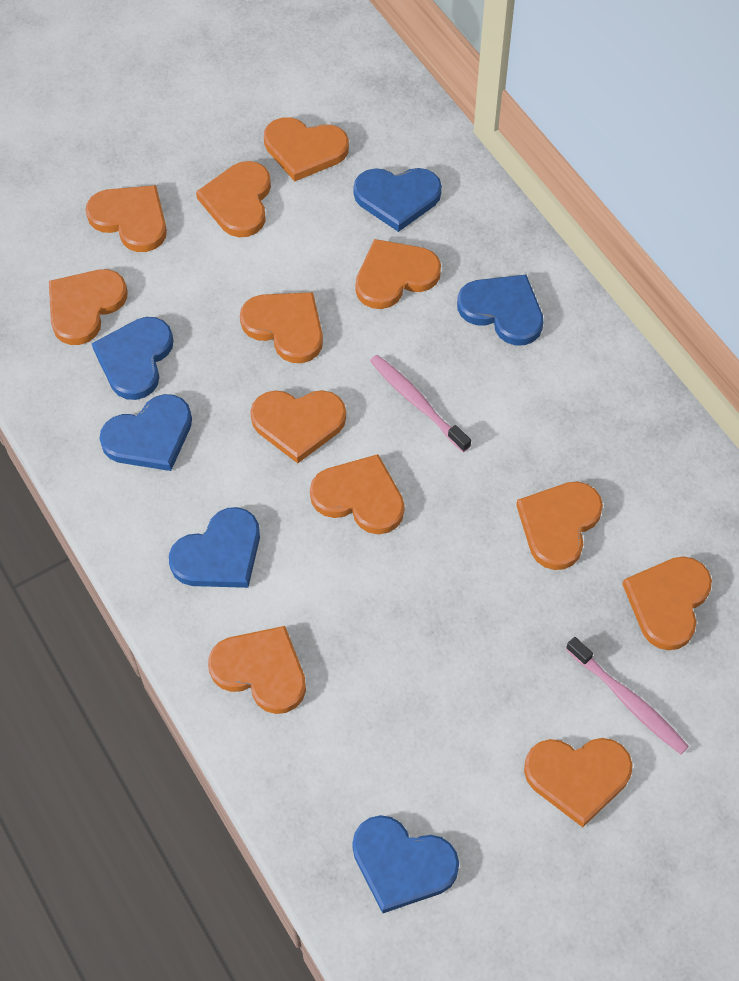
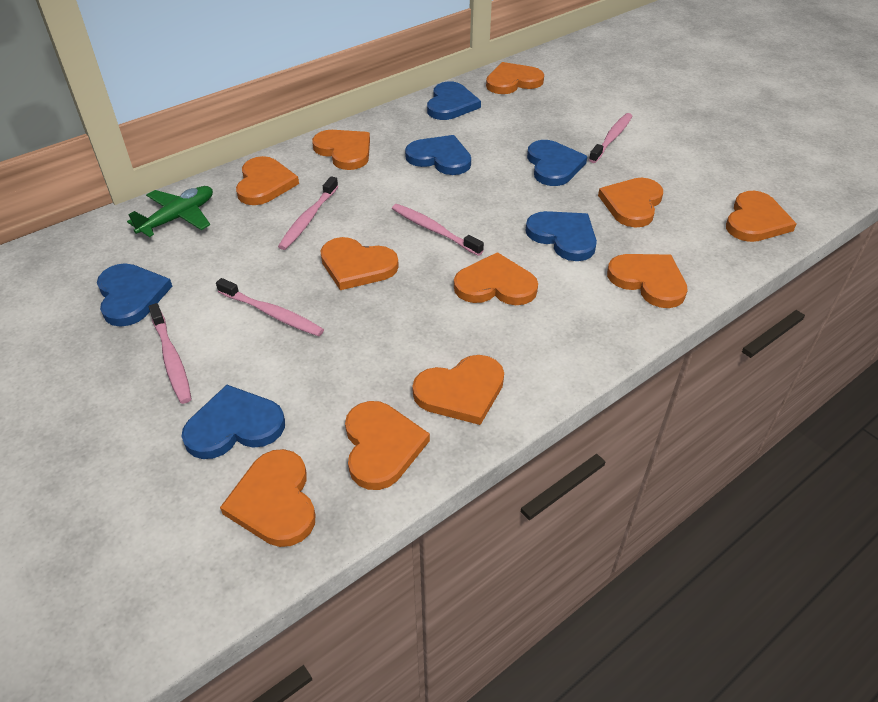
green plane: none = 0 -> [127,186,213,237] = 1
orange heart: [49,269,128,345] [86,185,167,252] [196,161,271,237] [208,626,306,714] [240,292,323,363] [250,390,346,463] [264,117,349,182] [310,454,405,534] [355,239,441,309] [516,481,603,570] [524,738,633,827] [622,556,712,650] = 12 -> [220,449,316,547] [236,156,299,205] [312,130,370,170] [320,237,399,290] [345,401,430,490] [412,355,504,425] [454,252,538,305] [486,62,544,94] [598,178,663,228] [607,254,688,308] [726,191,797,242] = 11
pink toothbrush: [370,355,471,452] [566,637,689,754] = 2 -> [149,303,191,404] [216,278,324,336] [278,176,339,250] [392,204,484,256] [589,113,632,163] = 5

